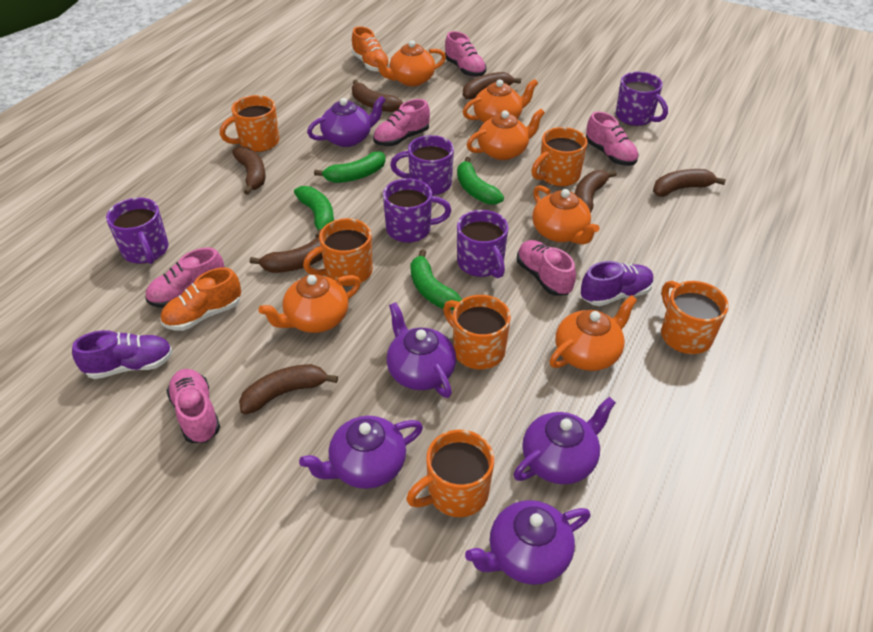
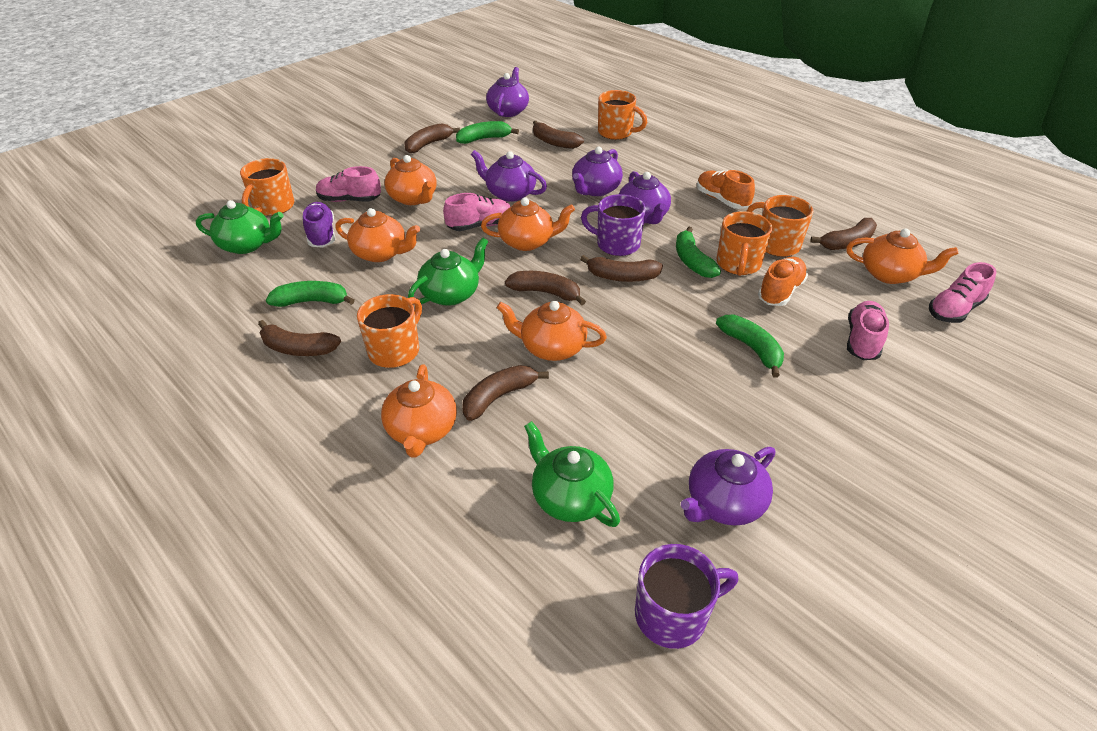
green teapot: none = 0 -> [196,200,284,254] [408,238,489,306] [524,421,620,527] = 3
orange mug: [220,95,279,152] [303,218,373,286] [406,430,494,517] [443,295,511,369] [531,127,587,186] [661,281,729,354] = 6 -> [240,158,294,216] [357,294,422,368] [598,90,647,140] [717,211,772,276] [746,195,813,257] = 5
pink shoe: [145,248,224,308] [166,369,220,443] [373,99,430,146] [445,31,486,77] [517,240,576,296] [586,111,639,166] = 6 -> [316,166,381,202] [443,193,510,231] [847,301,889,360] [929,262,996,323] = 4
purple mug: [106,197,169,264] [383,178,451,243] [390,135,454,195] [457,210,508,278] [616,72,668,126] = 5 -> [581,194,646,256] [635,544,738,649] = 2
purple shoe: [72,330,173,379] [581,261,654,306] = 2 -> [302,202,335,248] = 1

